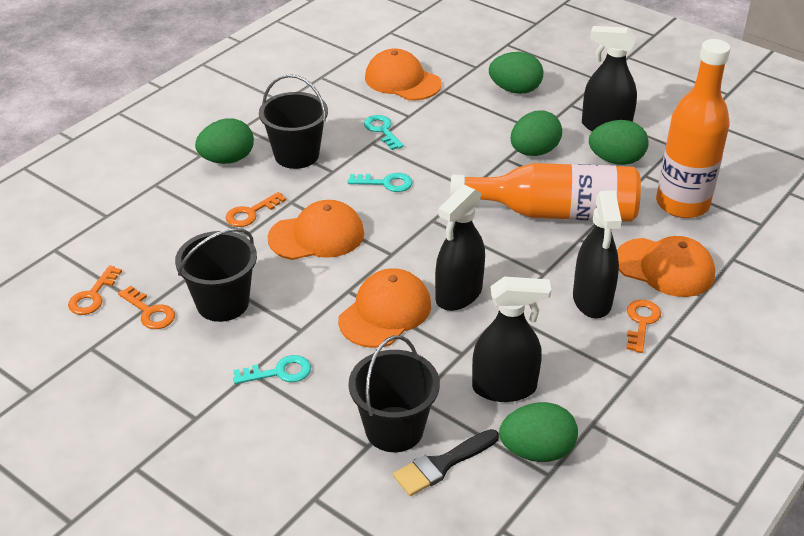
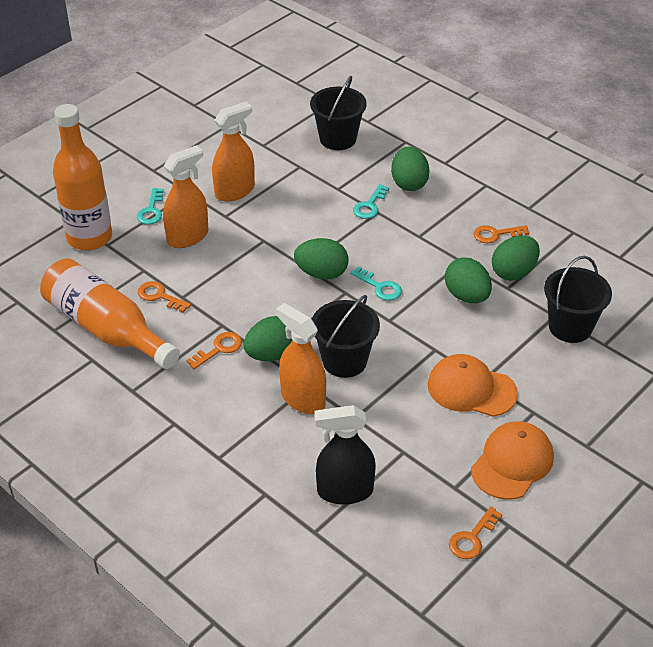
black brush: [393,429,499,496] = 1 -> none = 0
black spray bottle: [435,185,485,311] [472,276,551,402] [573,191,622,318] [582,26,637,131] = 4 -> [314,405,376,505] = 1
orange cap: [268,200,364,260] [338,268,431,348] [365,49,442,100] [617,236,715,297] = 4 -> [428,354,518,417] [471,421,554,500] = 2
orange spray bottle: none = 0 -> [163,145,208,248] [212,102,255,202] [276,303,326,414] = 3

